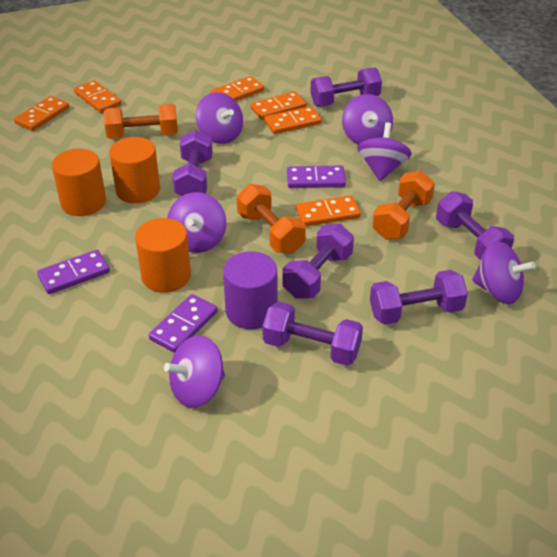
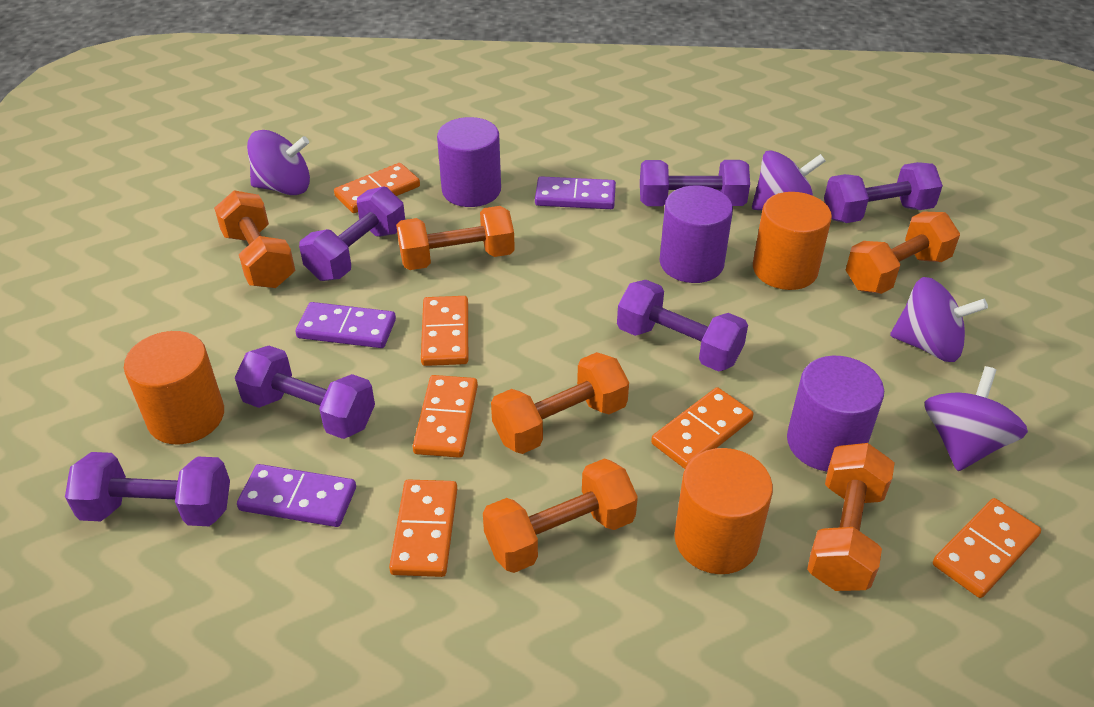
orange dumbbell: [104,104,178,139] [237,184,306,254] [372,170,435,240] = 3 -> [214,190,296,288] [396,206,515,270] [483,458,638,573] [491,352,629,454] [807,443,895,591] [846,211,960,294] = 6
purple cylinder: [223,251,277,329] = 1 -> [437,117,501,207] [660,185,733,283] [787,356,884,472] = 3
purple spinning top: [164,335,225,408] [167,192,226,253] [196,92,243,144] [342,94,393,145] [357,123,412,181] [472,241,536,304] = 6 -> [247,130,310,195] [752,150,826,210] [890,277,988,362] [925,366,1028,471] = 4

